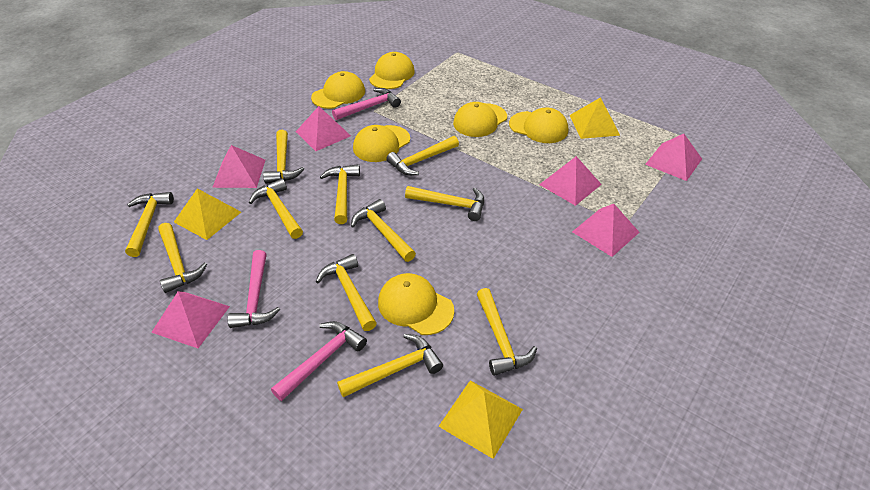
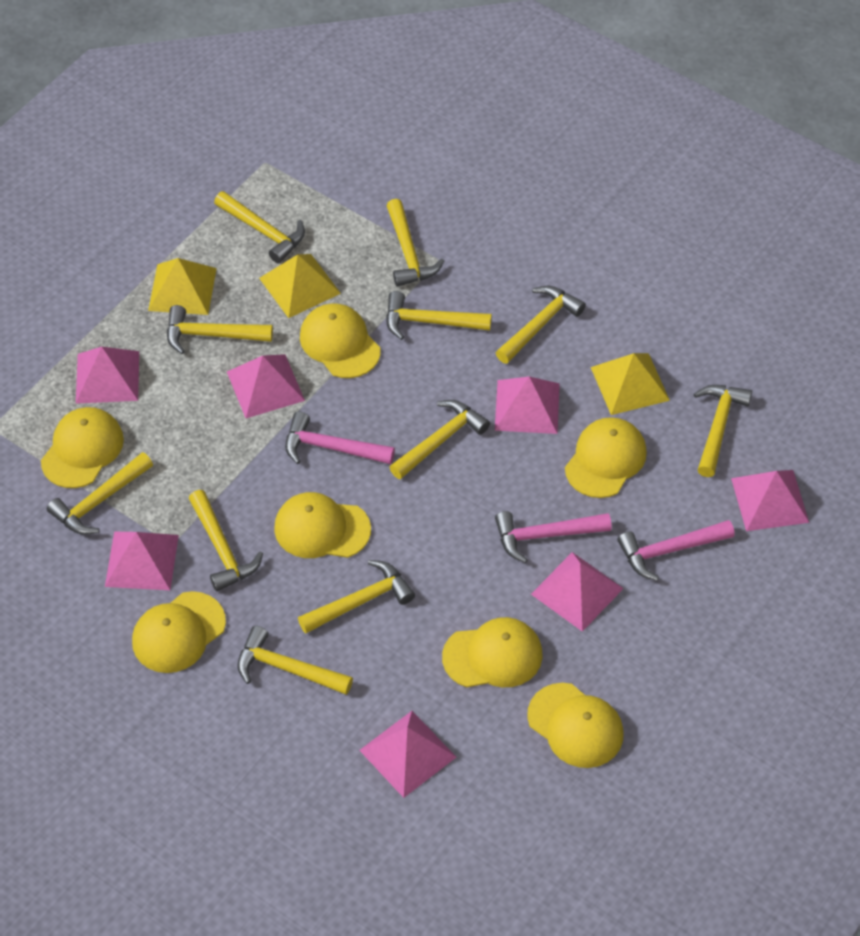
pink pyramid: [151,291,230,348] [212,145,265,188] [296,106,351,151] [539,156,602,206] [572,204,640,257] [645,134,702,181] = 6 -> [76,347,139,404] [105,532,179,590] [227,354,305,418] [359,711,456,798] [495,377,560,434] [531,552,624,632] [731,470,809,531] = 7
yellow cap: [311,71,365,109] [353,125,410,162] [369,52,415,89] [378,273,454,335] [453,102,507,137] [509,108,568,143] = 6 -> [41,407,124,488] [132,591,226,673] [274,492,371,558] [300,304,381,378] [442,617,543,687] [527,683,624,768] [565,417,647,498] = 7

